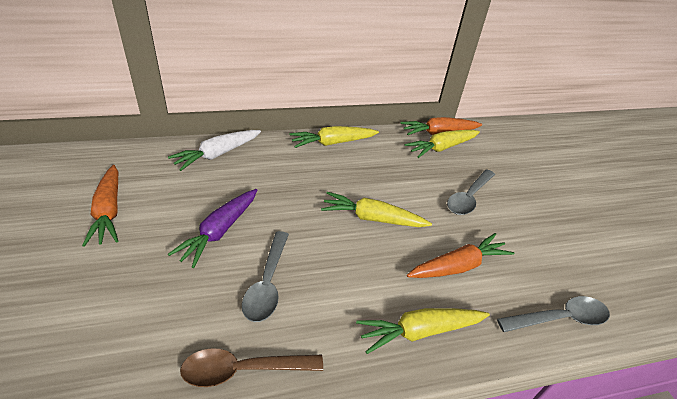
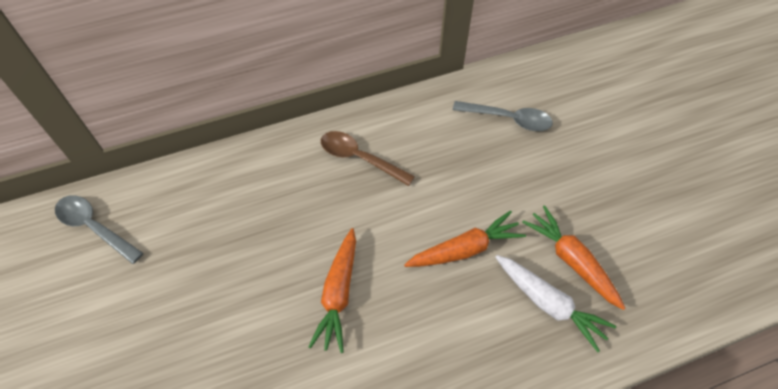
grey spoon: [242,231,289,322] [447,169,495,215] [497,296,610,332] = 3 -> [55,195,143,264] [453,101,553,131] = 2
purple carrot: [168,189,257,268] = 1 -> none = 0
yellow carrot: [289,126,379,148] [321,192,432,227] [356,308,490,354] [405,130,480,158] = 4 -> none = 0

